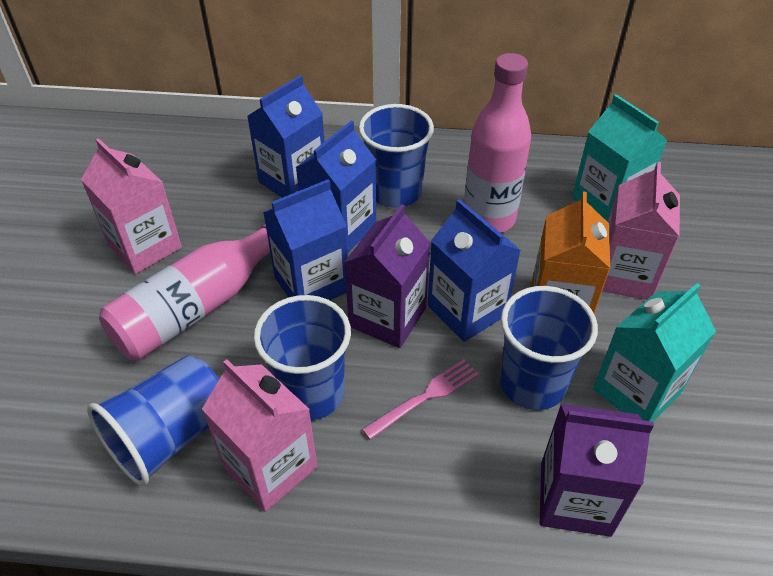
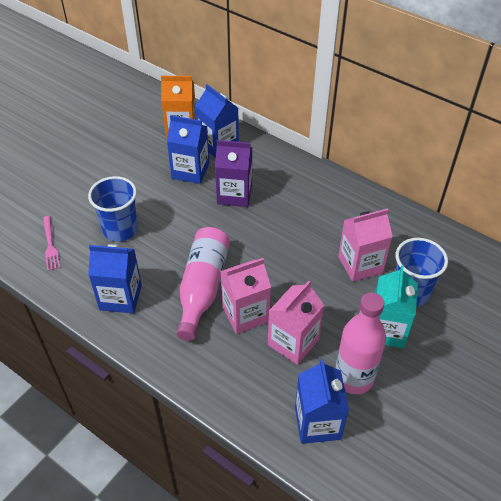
blue cup: [87,355,219,486] [254,295,351,420] [359,104,434,208] [499,286,598,410] = 4 -> [88,176,138,242] [396,238,448,307] = 2
purple carton: [344,204,431,348] [540,404,654,537] = 2 -> [215,140,252,207] = 1
turquoise carton: [572,94,668,222] [593,283,716,422] = 2 -> [375,266,418,349] = 1

